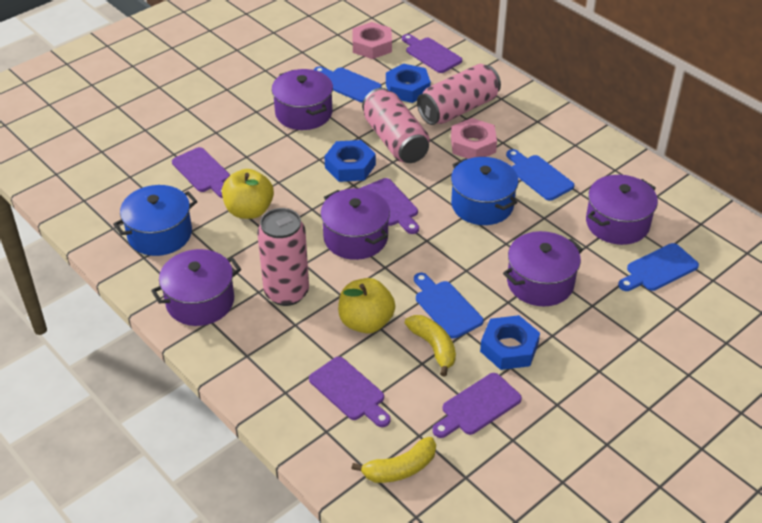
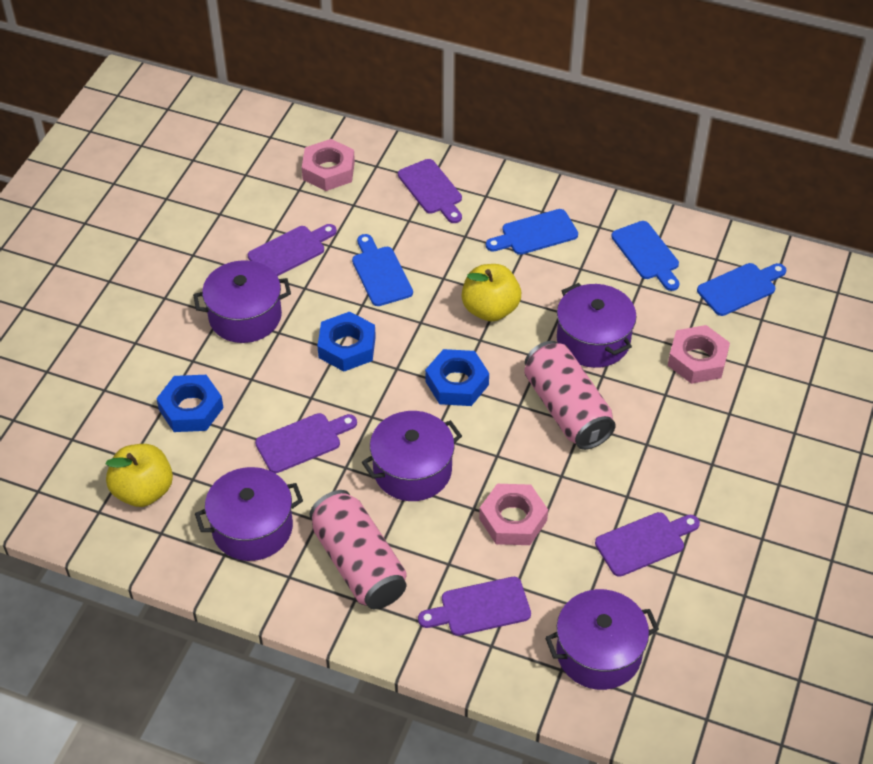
blue pot: [113,185,197,256] [451,157,518,225] = 2 -> none = 0
pink can: [257,208,309,306] [362,88,429,163] [417,64,501,125] = 3 -> [310,490,407,609] [524,341,616,450] = 2
pink nut: [352,22,392,59] [451,118,497,159] = 2 -> [302,139,355,191] [479,484,548,545] [668,325,730,384] = 3
yellow banana: [352,437,436,483] [405,315,456,377] = 2 -> none = 0

